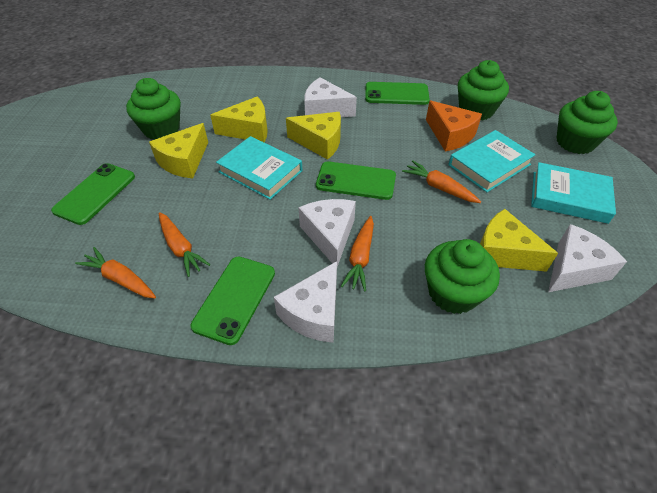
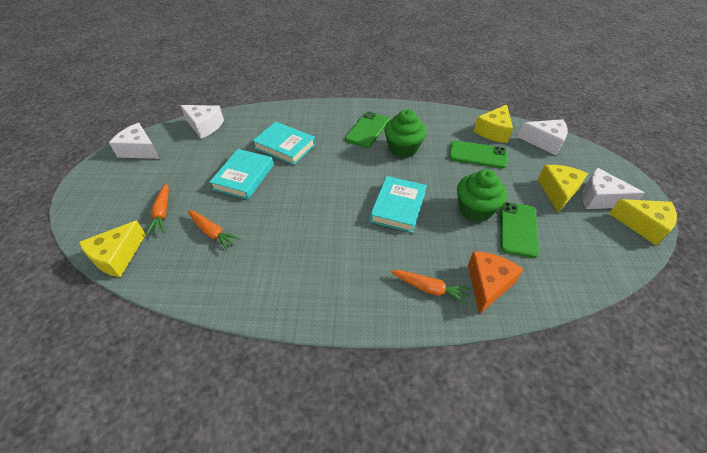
green cupcake: [126,78,181,140] [425,239,500,314] [458,60,509,120] [557,91,618,154] = 4 -> [384,110,426,158] [457,169,507,222] = 2
green phone: [51,163,135,225] [190,257,275,345] [316,161,396,200] [365,82,430,105] = 4 -> [345,111,389,148] [449,140,507,168] [500,202,539,258] = 3
orange carrot: [75,247,156,298] [159,212,211,277] [341,216,374,292] [402,160,481,203] = 4 -> [146,183,169,235] [188,210,241,251] [391,270,471,305] = 3

